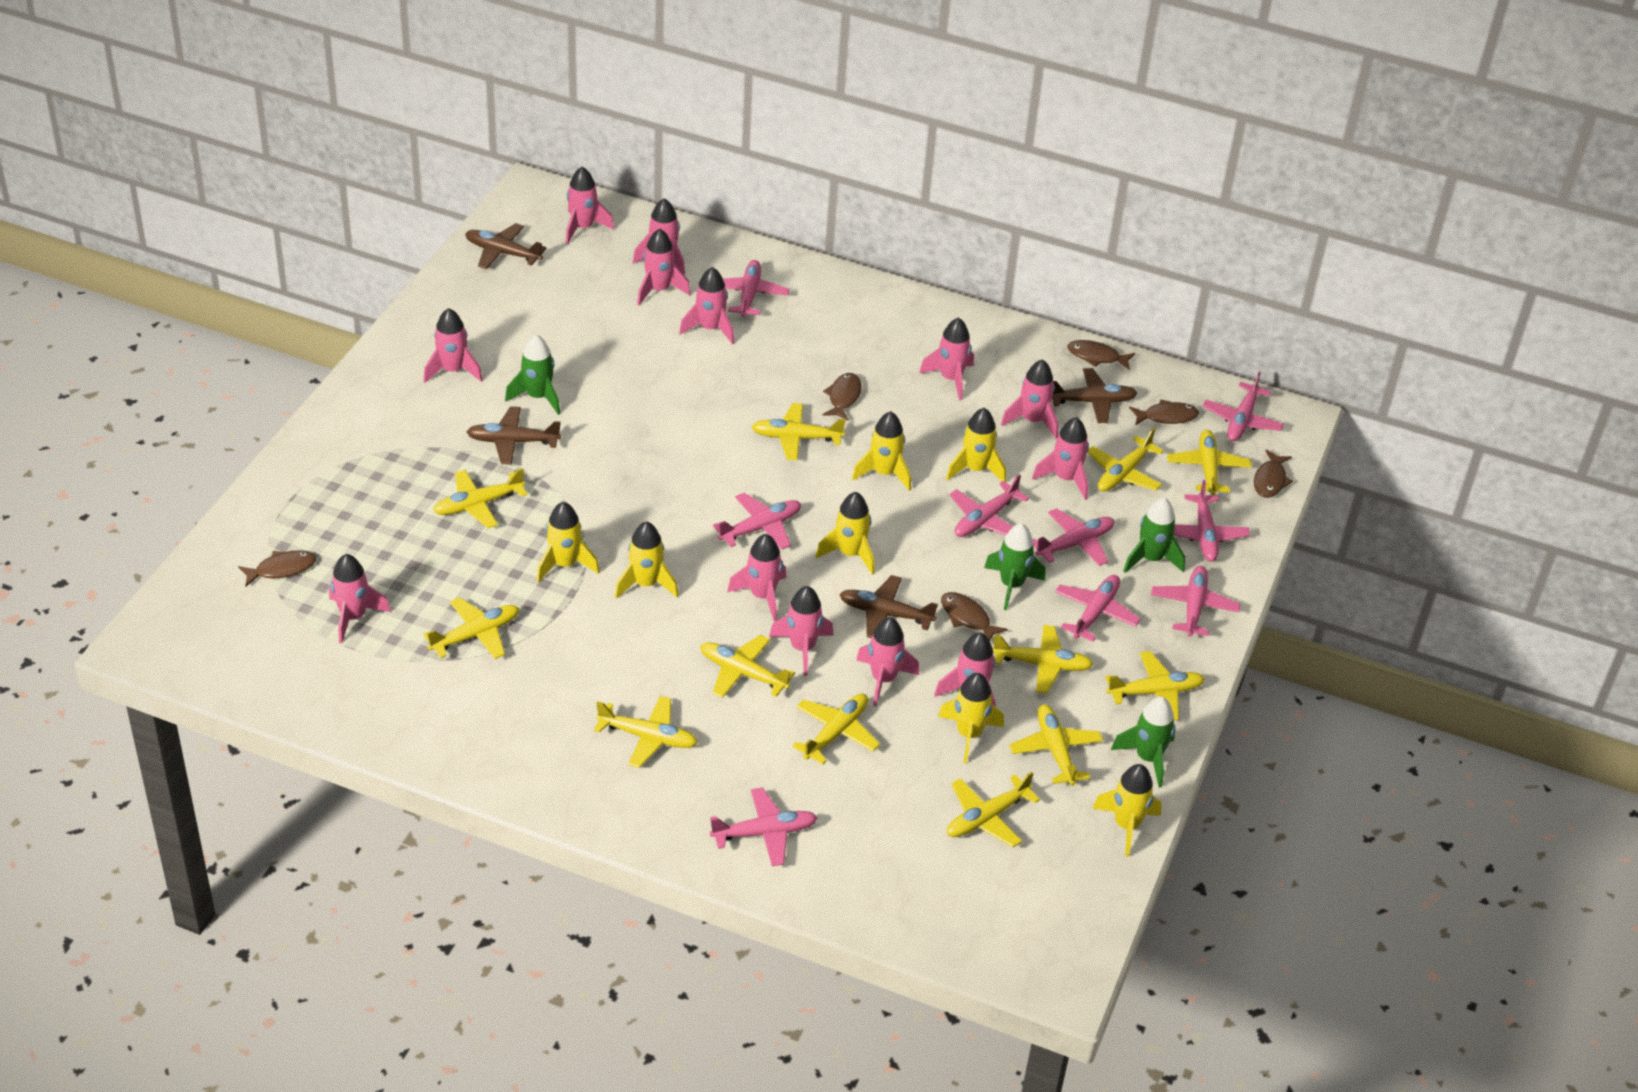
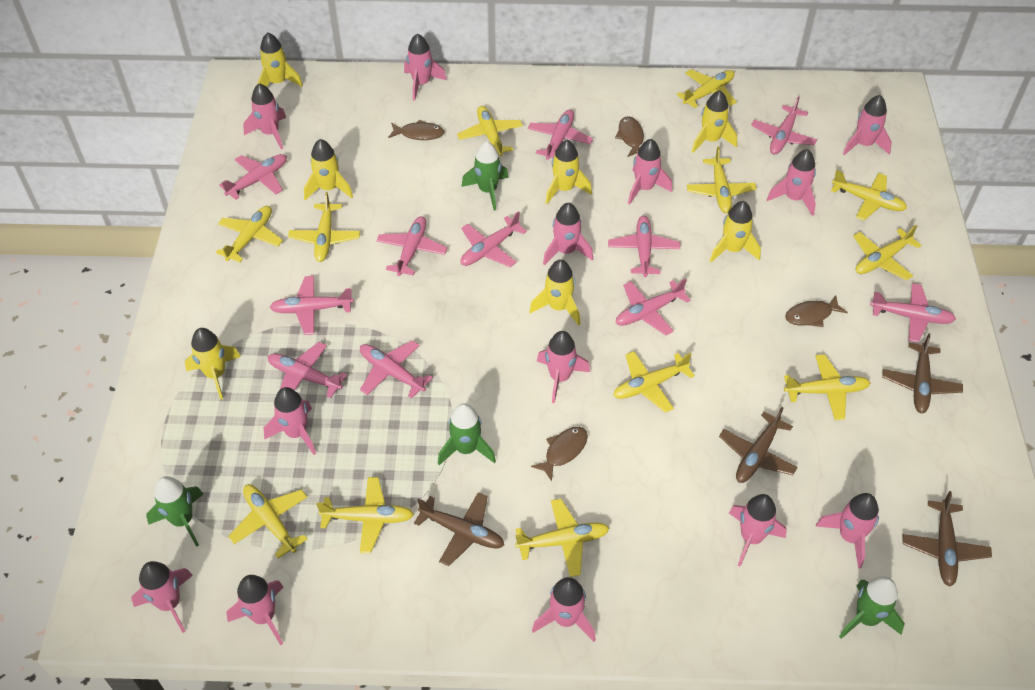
brown fish: [238,550,316,587] [823,373,862,421] [941,592,1008,641] [1067,340,1135,370] [1129,399,1199,426] [1254,449,1293,498] = 6 -> [388,119,445,140] [531,427,588,481] [615,116,644,157] [785,295,848,327] = 4
pink plane: [710,787,818,866] [713,493,801,550] [723,260,789,317] [949,474,1029,537] [1033,508,1114,566] [1055,575,1141,642] [1151,566,1240,637] [1174,480,1250,562] [1203,372,1284,441] = 9 -> [219,154,287,200] [268,342,347,398] [270,276,354,335] [360,340,433,398] [376,216,447,276] [460,211,527,267] [528,110,593,160] [608,216,680,277] [616,278,691,335] [751,96,817,154] [870,283,956,343] = 11

